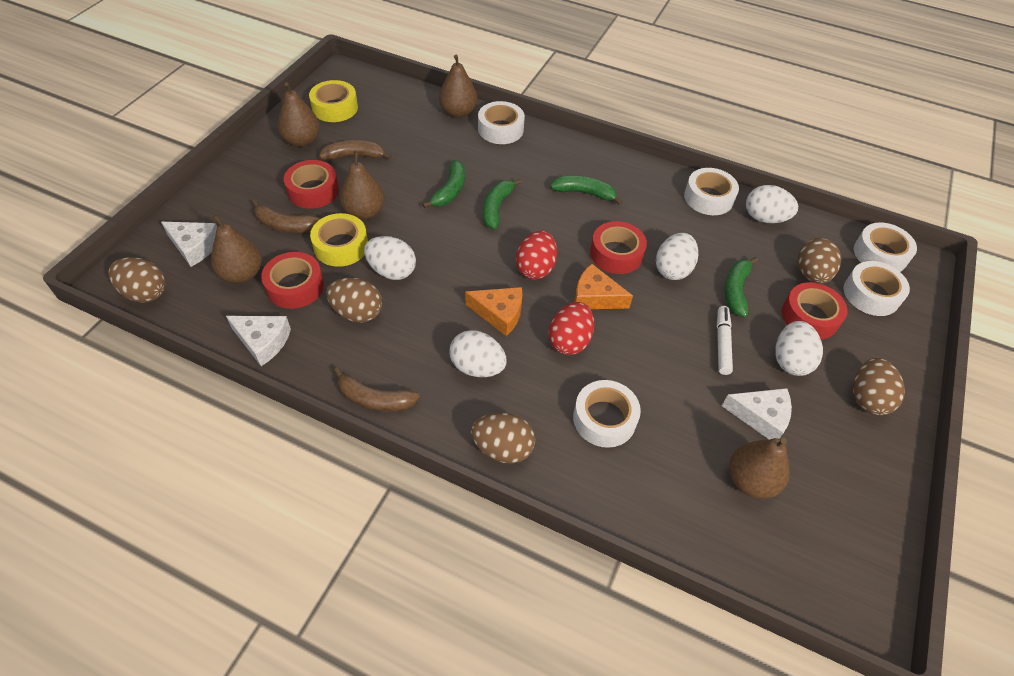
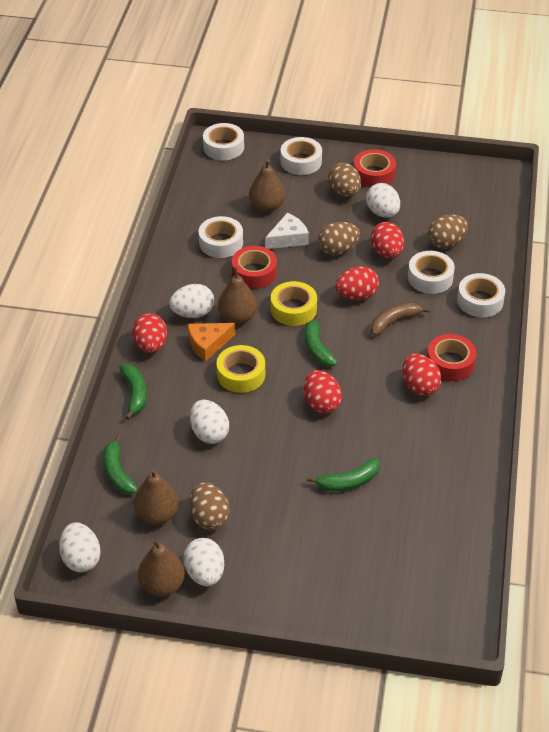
brown banana: [252,200,321,233] [319,140,392,161] [334,367,420,412] = 3 -> [371,302,430,336] = 1
brown egg: [108,257,166,303] [326,278,382,323] [471,413,535,464] [798,238,841,284] [853,358,905,415] = 5 -> [189,482,230,530] [318,222,360,255] [328,163,361,197] [428,214,468,249] = 4
brown pear: [211,215,262,283] [278,82,320,147] [339,151,385,220] [439,55,477,118] [729,438,790,499] = 5 -> [134,469,179,525] [138,539,185,596] [218,267,257,324] [249,159,285,212] = 4
orange cheese: [465,287,522,336] [574,264,633,309] = 2 -> [188,323,235,361] = 1
red egg: [516,231,557,280] [548,302,594,355] = 2 -> [132,313,167,353] [304,370,342,414] [335,266,379,300] [370,222,404,258] [403,353,442,396] = 5
red tape: [261,252,324,309] [284,160,339,209] [590,221,647,274] [781,282,848,340] = 4 -> [232,246,277,289] [354,149,396,188] [427,334,476,381] = 3
white cheese: [161,222,217,267] [226,316,291,366] [722,388,792,440] = 3 -> [265,213,309,249] = 1
white marker: [717,306,733,375] = 1 -> none = 0

